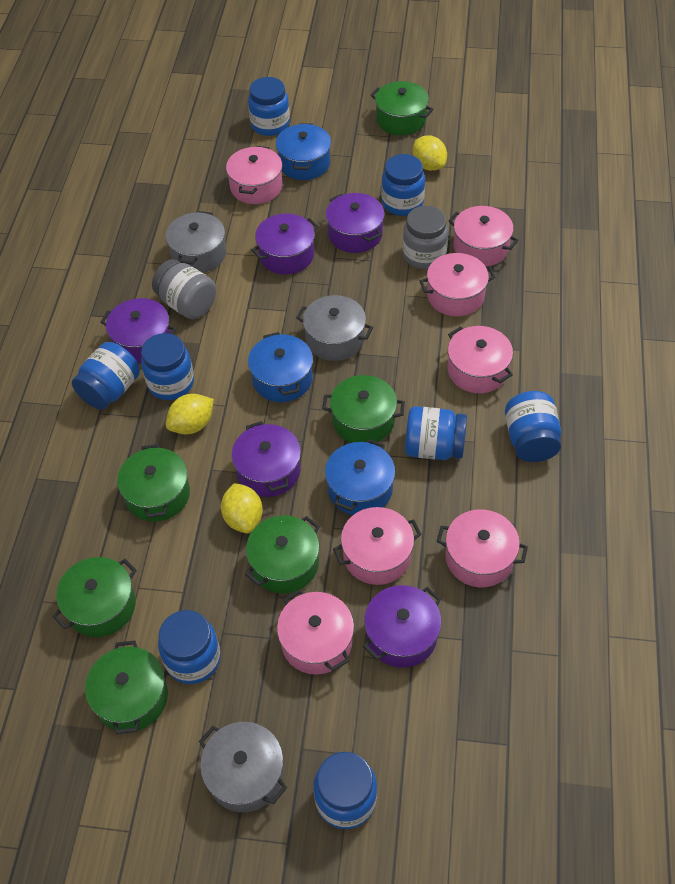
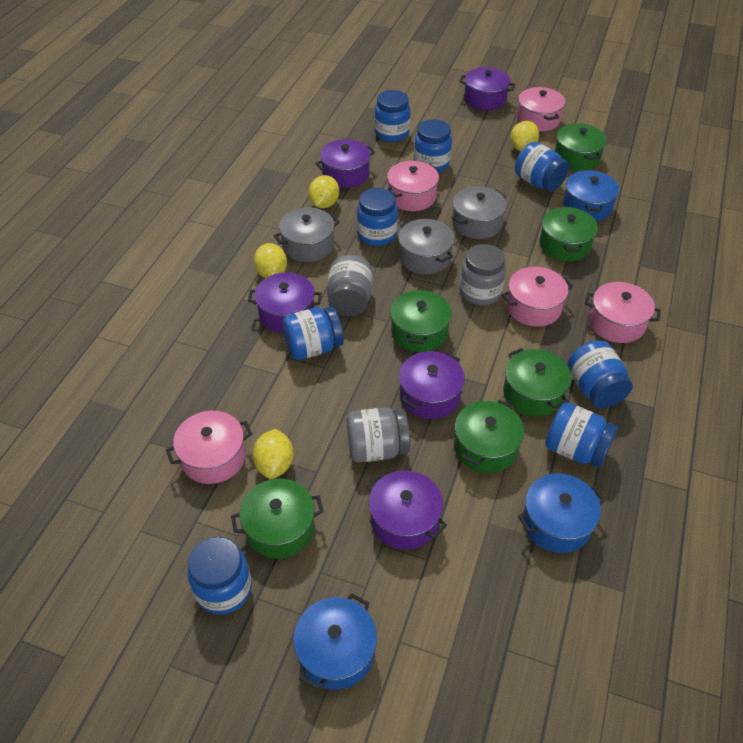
grey jar: [152,259,216,319] [402,206,448,269] = 2 -> [327,255,372,316] [347,407,410,463] [460,244,506,305] = 3
pink pot: [226,146,283,204] [277,589,354,675] [333,507,422,585] [420,253,495,316] [437,509,528,587] [448,326,513,393] [449,206,519,266] = 7 -> [166,411,252,484] [387,161,439,211] [502,267,573,327] [517,87,565,132] [585,282,661,343] = 5
yellow lemon: [166,394,214,434] [221,483,263,533] [413,135,447,171] = 3 -> [252,429,294,479] [254,243,287,278] [308,175,339,208] [510,121,539,151] = 4

